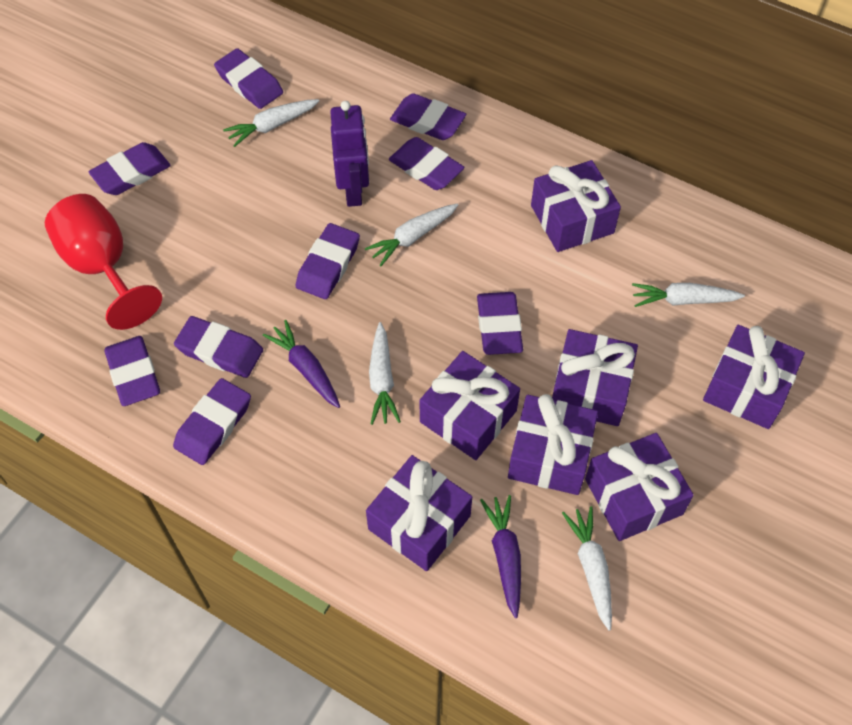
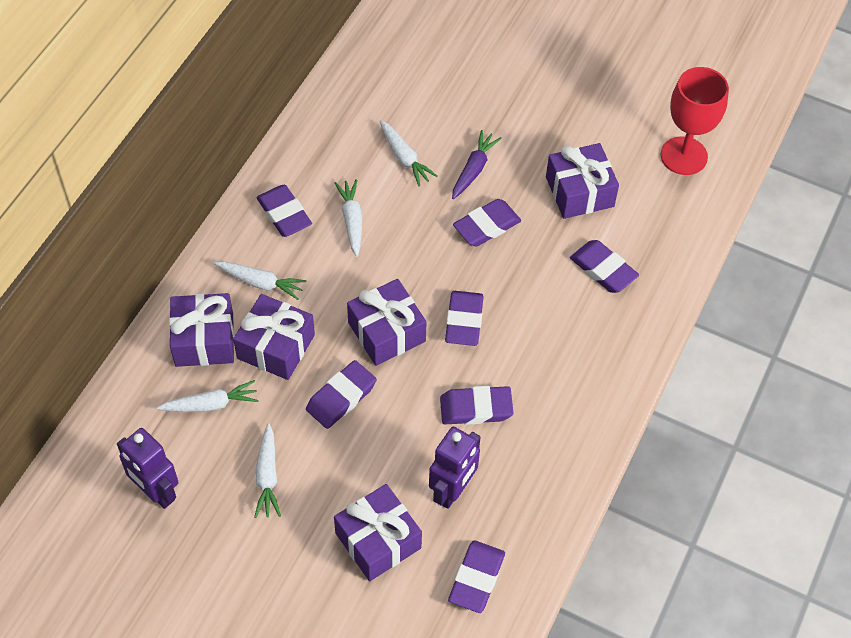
purple carrot: [263,320,340,408] [480,495,521,618] = 2 -> [452,130,502,199] = 1
purple eraser: [88,142,171,195] [104,336,160,406] [173,378,251,465] [174,316,263,378] [214,48,283,109] [296,223,360,299] [389,137,464,190] [390,94,466,140] [477,292,523,355] = 9 -> [256,185,312,237] [306,360,377,429] [440,386,514,425] [445,291,484,346] [448,540,505,613] [453,199,521,247] [570,240,639,293] = 7
purple gift: [366,455,472,571] [420,351,520,460] [508,394,598,495] [531,160,621,252] [552,329,638,426] [585,433,694,541] [703,325,805,429] = 7 -> [169,293,234,367] [233,294,315,380] [334,484,422,581] [347,279,427,366] [546,143,619,219] = 5
purple robot: [330,101,369,207] = 1 -> [117,428,178,509] [429,427,481,509] = 2

